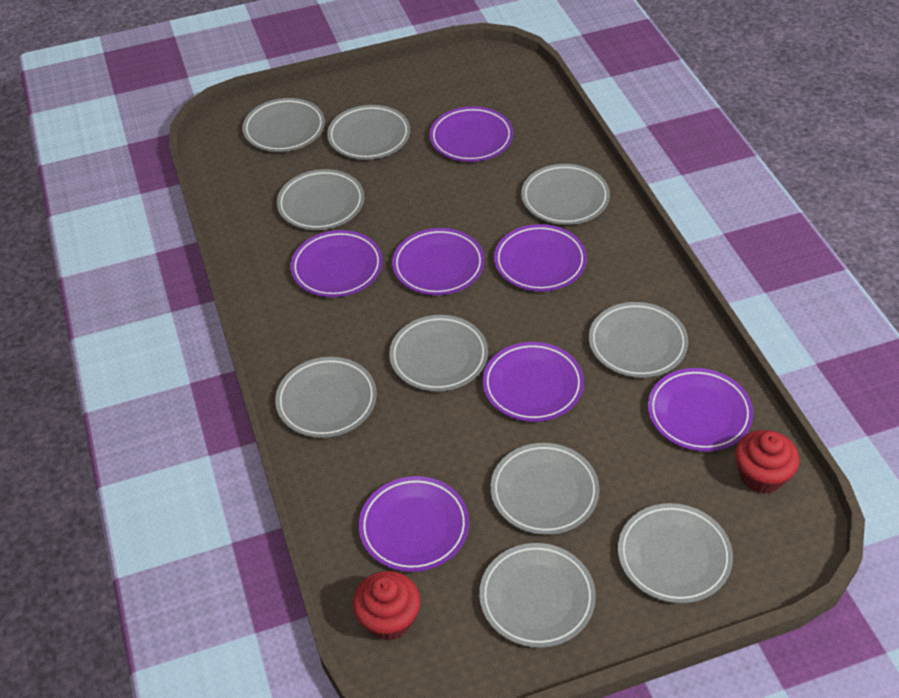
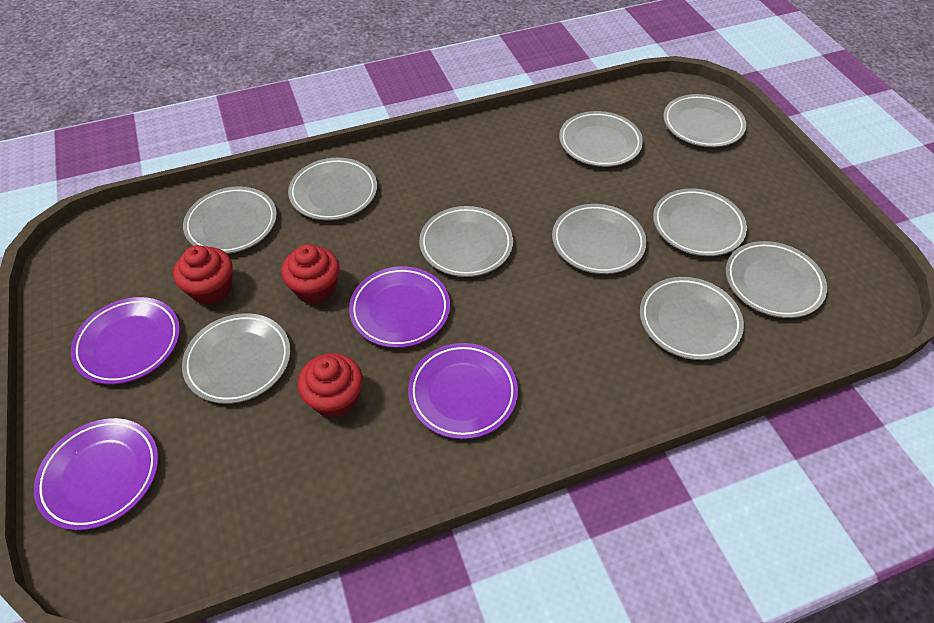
purple plate: [290,230,383,297] [359,476,469,572] [392,228,485,295] [430,106,513,162] [483,342,584,422] [494,224,587,292] [648,368,753,452] = 7 -> [34,418,159,530] [71,297,180,384] [349,266,450,348] [408,343,518,439] = 4
red cupcake: [353,571,421,641] [735,430,799,494] = 2 -> [173,245,233,305] [281,244,340,304] [298,353,363,418] = 3

